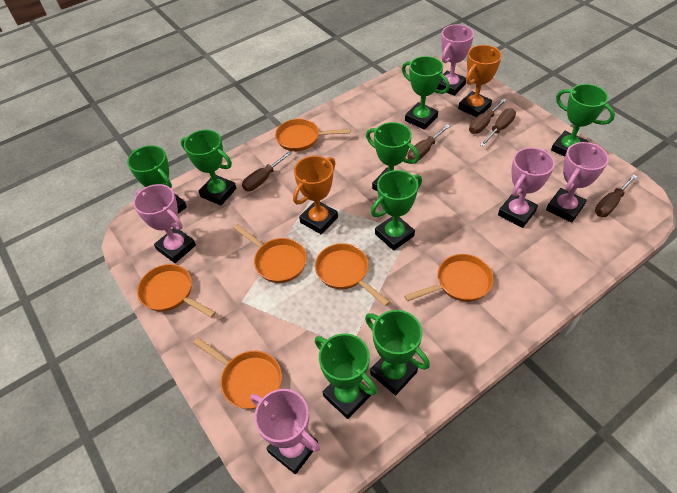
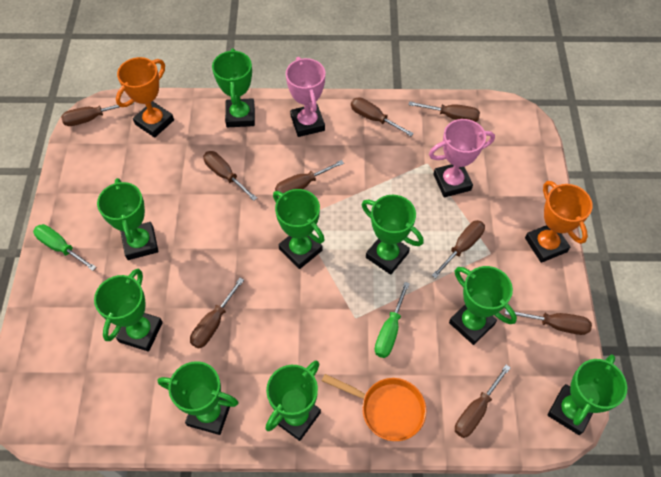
brown screwdriver: [242,151,292,191] [407,124,450,161] [469,98,506,134] [480,108,516,147] [595,174,637,217] = 5 -> [61,103,134,126] [190,278,244,349] [203,151,257,201] [275,160,344,193] [351,97,414,136] [409,101,480,122] [432,220,485,278] [455,365,511,438] [505,309,592,335] = 9
green screwdriver: none = 0 -> [33,224,96,271] [374,282,410,358] = 2
green trophy: [127,145,187,213] [181,130,236,205] [315,333,377,419] [365,310,430,395] [366,122,420,191] [371,170,422,251] [402,56,450,130] [551,84,615,157] = 8 -> [94,269,163,352] [97,178,158,260] [157,361,239,435] [212,48,255,127] [266,360,321,441] [273,189,325,269] [362,195,424,275] [449,266,517,345] [547,354,627,435] = 9
orange pan: [137,264,216,318] [193,337,282,409] [233,224,307,283] [275,119,350,151] [315,243,390,306] [404,254,494,302] = 6 -> [322,374,427,441] = 1
pink trophy: [133,184,196,263] [250,389,320,474] [437,24,474,96] [498,147,555,228] [546,142,609,223] = 5 -> [286,57,325,137] [429,119,495,197] = 2

